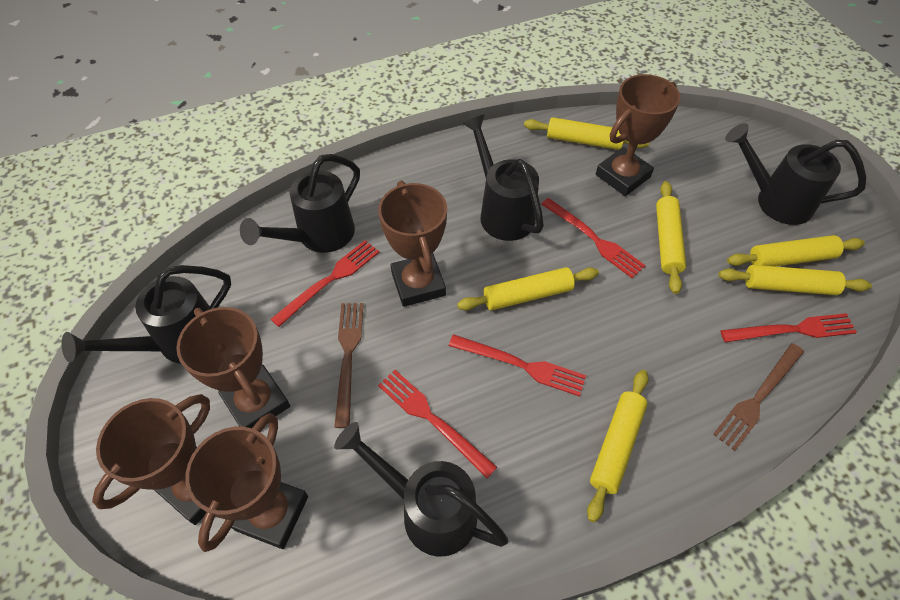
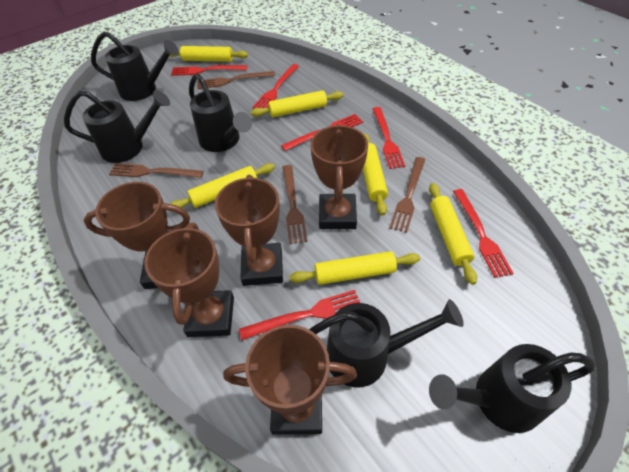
brown fork: [334,303,364,428] [713,343,804,451] = 2 -> [109,163,204,178] [197,71,275,89] [282,165,308,244] [389,157,425,233] = 4
red fork: [271,240,379,327] [378,370,497,478] [449,335,586,397] [541,198,646,278] [721,313,857,343] = 5 -> [171,65,247,76] [239,290,360,340] [253,64,299,109] [281,114,363,151] [373,107,405,169] [453,189,514,278] = 6

